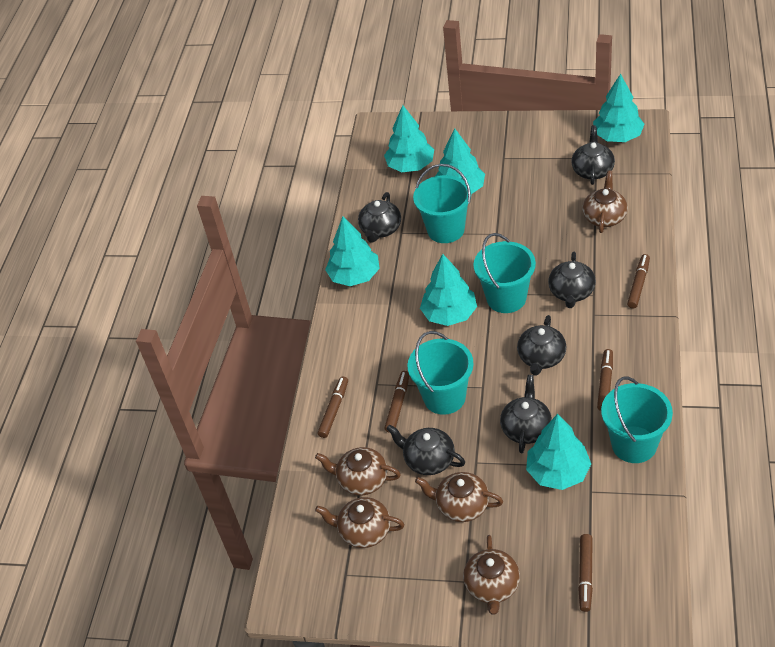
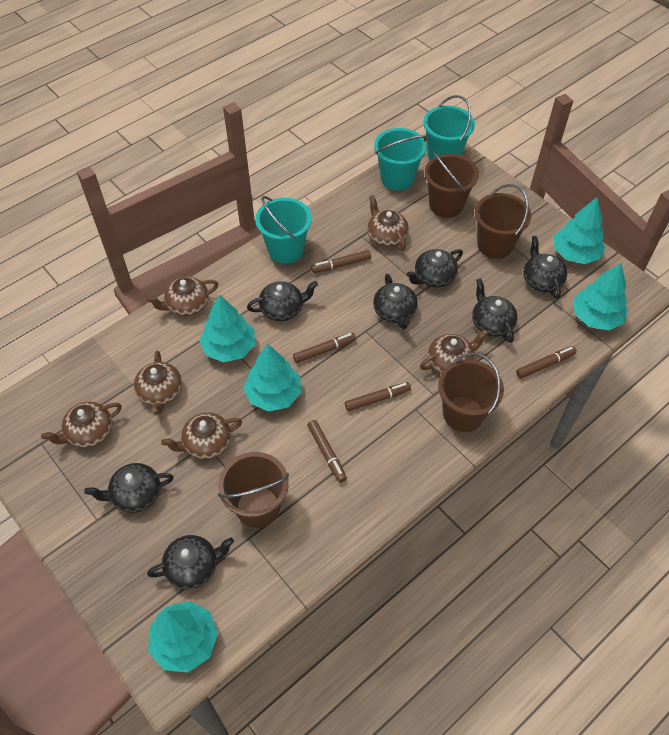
black teapot: [358,192,401,243] [386,425,465,475] [500,375,552,453] [517,315,567,376] [548,252,596,308] [571,125,615,185] = 6 -> [84,463,174,513] [147,535,234,589] [247,281,318,321] [373,274,418,329] [406,249,463,288] [472,278,518,343] [523,236,567,299] = 7
brown bucket: none = 0 -> [218,452,289,528] [425,151,479,218] [438,353,504,432] [475,184,531,259] = 4
brown teapot: [315,447,401,495] [315,497,404,548] [415,472,503,522] [463,535,520,615] [582,170,628,233] = 5 -> [41,402,122,448] [134,351,182,414] [146,276,218,316] [161,412,242,459] [367,195,409,251] [420,329,488,374] = 6
turquoise bucket: [407,331,474,415] [413,164,471,243] [473,233,536,313] [601,377,673,463] = 4 -> [255,196,312,264] [374,128,427,191] [423,95,475,160] = 3
turquoise tree: [325,216,380,286] [384,105,434,172] [420,254,477,326] [435,129,485,194] [526,414,591,490] [593,74,645,142] = 6 -> [148,601,218,672] [199,295,255,363] [243,344,301,412] [554,197,605,264] [573,263,628,330] = 5

